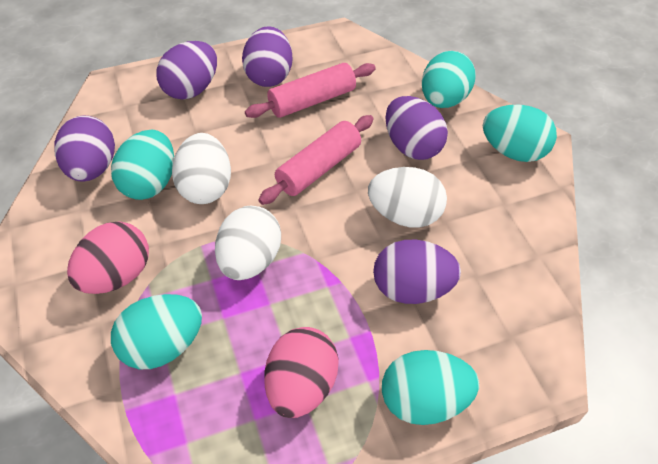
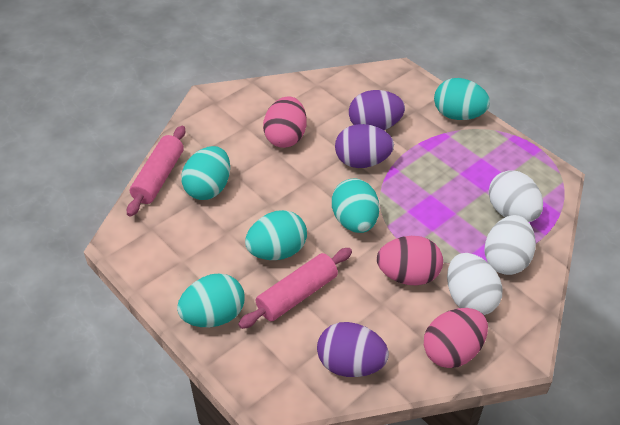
pink egg: [67,221,149,294] [265,327,339,418] = 2 -> [263,96,307,148] [377,236,443,286] [424,308,488,368] = 3
purple egg: [55,116,115,181] [156,41,217,100] [242,26,292,87] [373,240,461,304] [385,96,448,160] = 5 -> [317,322,389,377] [335,124,394,168] [349,90,405,130] = 3

